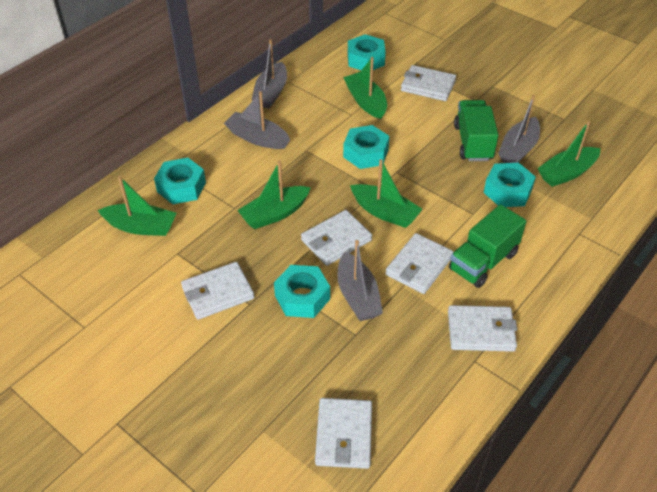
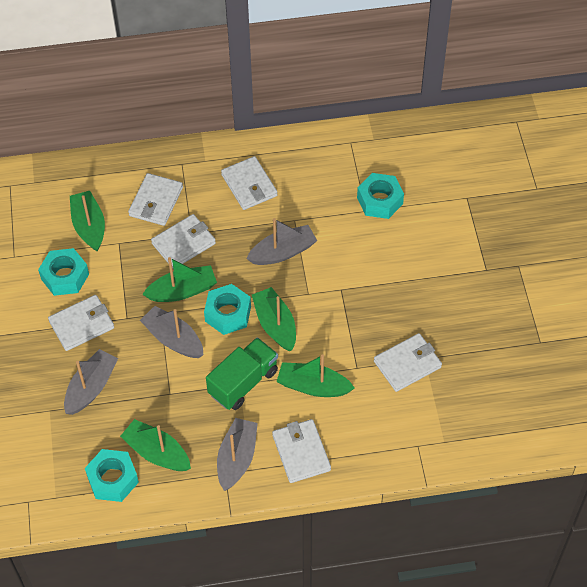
green truck: [449,204,526,288] [454,100,498,161] = 2 -> [206,337,278,410] = 1
turquoise nut: [154,158,206,205] [274,265,330,318] [343,125,390,169] [348,34,386,70] [484,163,536,207] = 5 -> [38,248,89,296] [85,449,139,502] [204,284,251,335] [357,173,404,219] = 4

